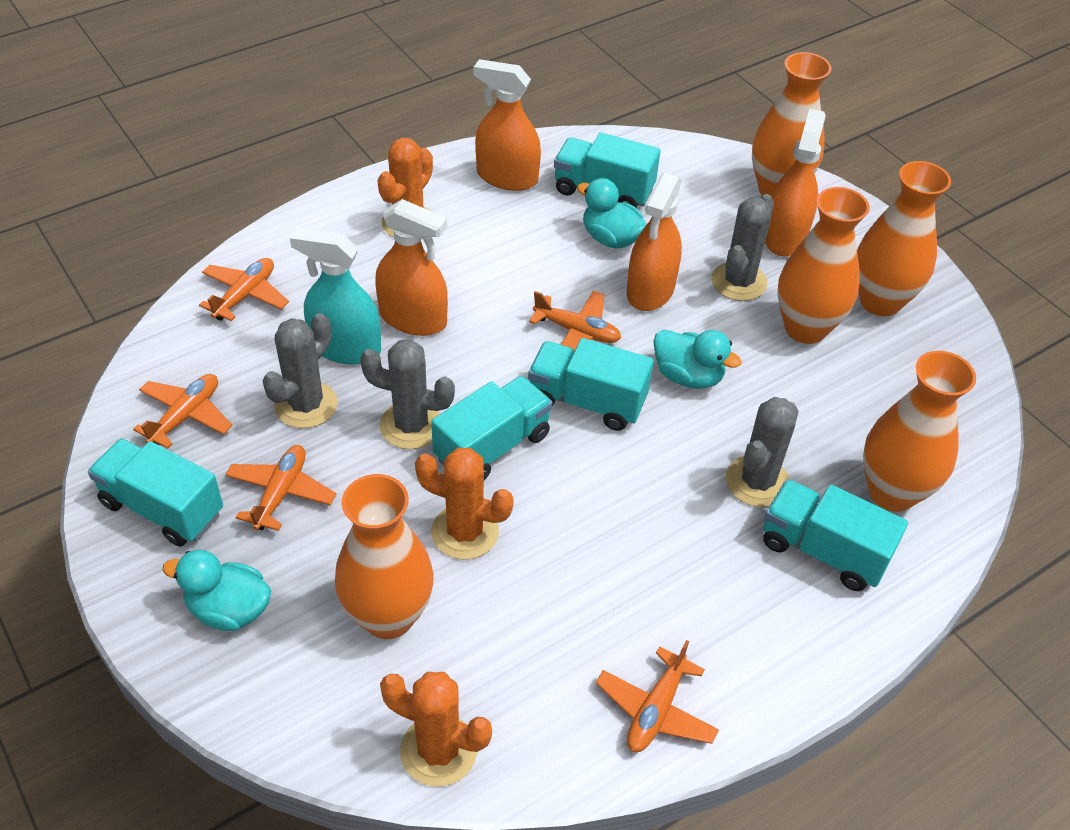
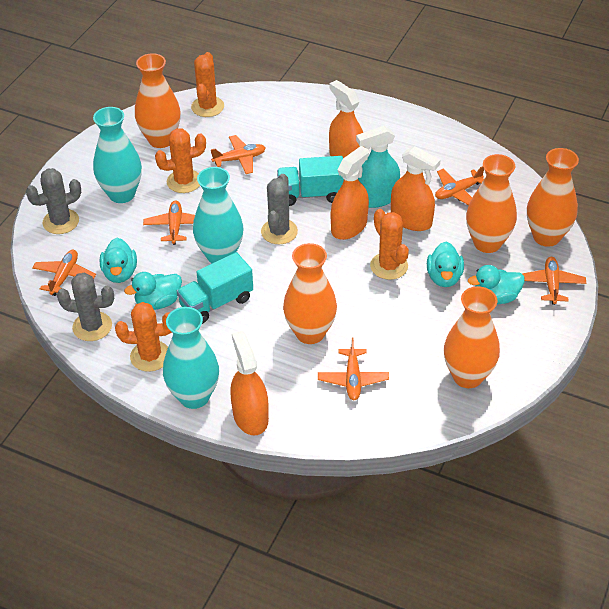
grey cactus: [262,313,337,428] [360,339,455,449] [711,194,774,301] [726,397,799,507] = 4 -> [26,168,81,234] [57,273,114,341] [261,174,298,244] = 3
orange cactus: [377,138,433,238] [380,672,492,787] [415,448,514,560] = 3 -> [115,302,172,372] [155,128,206,193] [191,52,224,117] [370,209,409,280] = 4
orange plane: [133,374,233,449] [199,258,289,321] [225,445,336,531] [529,291,621,351] [596,640,719,752] = 5 -> [32,250,96,296] [143,200,195,245] [211,135,265,174] [318,338,389,400] [435,166,484,205] [522,257,586,305] = 6
turquoise duck: [162,550,271,631] [577,178,647,249] [653,329,742,389] = 3 -> [100,238,137,283] [124,272,182,310] [427,242,464,287] [468,265,525,304] = 4
turquoise truck: [88,438,223,547] [431,376,552,480] [528,338,654,431] [554,132,661,208] [763,479,908,591] = 5 -> [177,252,253,324] [277,156,344,206] = 2
turquoise vase: none = 0 -> [93,107,142,203] [163,307,219,409] [193,167,243,263] = 3

